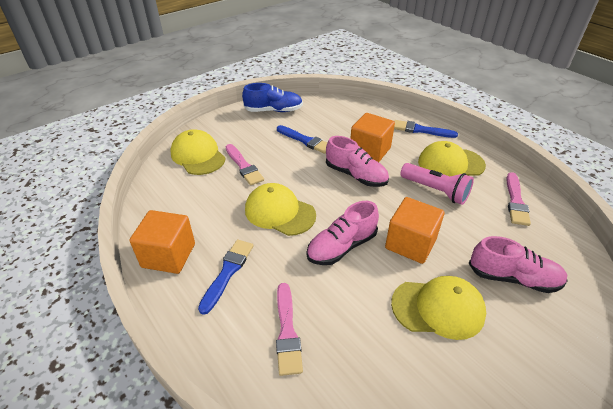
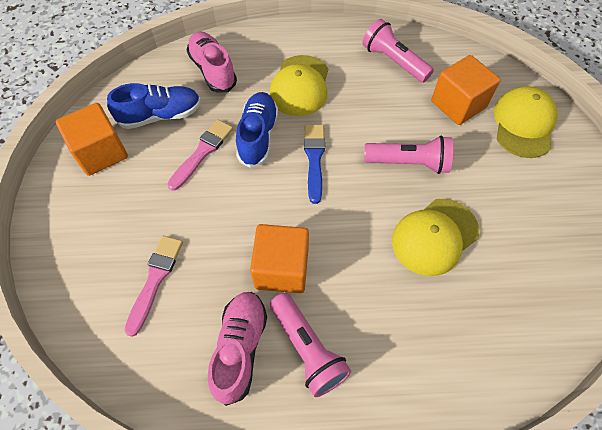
blue brush: [198,240,254,315] [277,125,327,154] [394,120,458,138] = 3 -> [304,125,325,204] = 1
blue shoe: [242,83,303,112] = 1 -> [107,83,201,129] [236,92,278,168] = 2
pink brush: [225,144,264,186] [276,283,303,376] [506,172,531,226] = 3 -> [124,236,183,337] [167,120,233,191] = 2
pink flashlight: [400,163,474,205] = 1 -> [270,293,351,397] [362,19,434,83] [364,136,453,174] = 3
pink shoe: [307,201,379,265] [326,136,389,187] [469,236,568,293] = 3 -> [187,31,237,92] [208,292,267,406] = 2
yellow cap: [171,129,226,175] [245,183,316,236] [391,276,486,340] [418,141,486,176] = 4 -> [269,55,328,116] [392,199,479,276] [494,86,558,158] = 3

